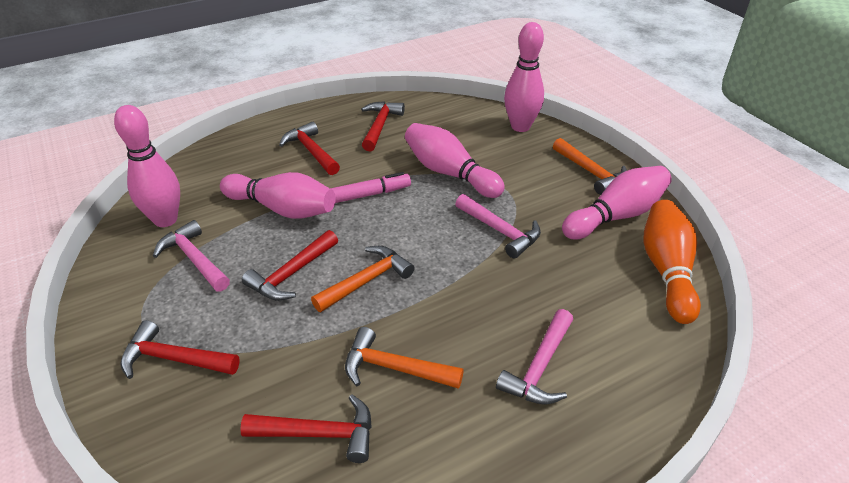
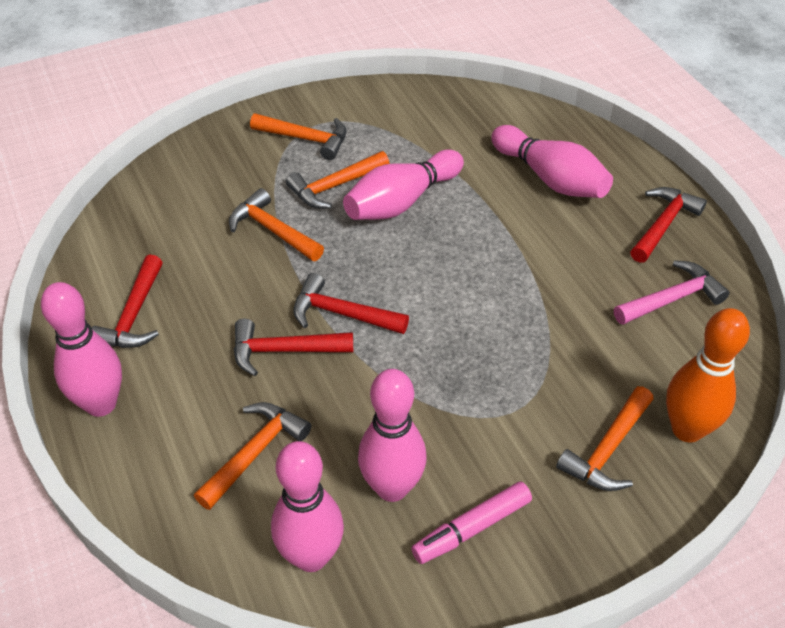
orange hammer: [311,246,415,312] [345,327,464,389] [553,138,627,195] = 3 -> [194,402,311,510] [229,188,324,261] [250,114,346,160] [286,151,389,209] [556,386,653,491] = 5
pink hammer: [153,220,230,291] [455,194,541,258] [496,309,573,405] = 3 -> [614,260,729,325] = 1
red hammer: [120,320,240,379] [240,395,372,463] [242,230,338,301] [279,122,340,175] [361,101,405,151] = 5 -> [92,255,163,348] [234,319,353,376] [293,273,409,334] [630,187,707,263] = 4

